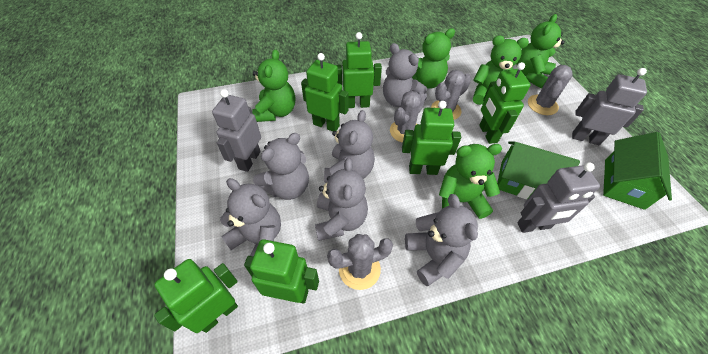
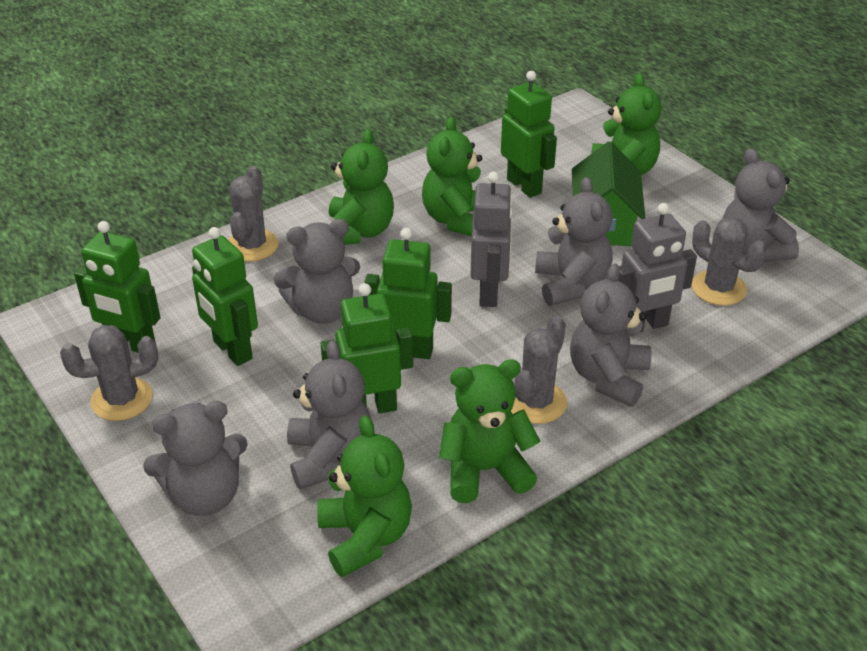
green house: [497,141,580,199] [603,132,672,210] = 2 -> [572,141,645,246] = 1
green robot: [154,259,238,333] [244,239,319,304] [301,53,349,131] [336,32,382,108] [402,101,461,175] [479,62,530,144] = 6 -> [74,221,161,353] [192,227,258,366] [321,283,413,413] [364,228,452,359] [501,71,557,198] = 5
grey robot: [212,89,261,172] [517,162,600,233] [572,68,647,145] = 3 -> [471,172,513,307] [618,203,697,332] = 2

